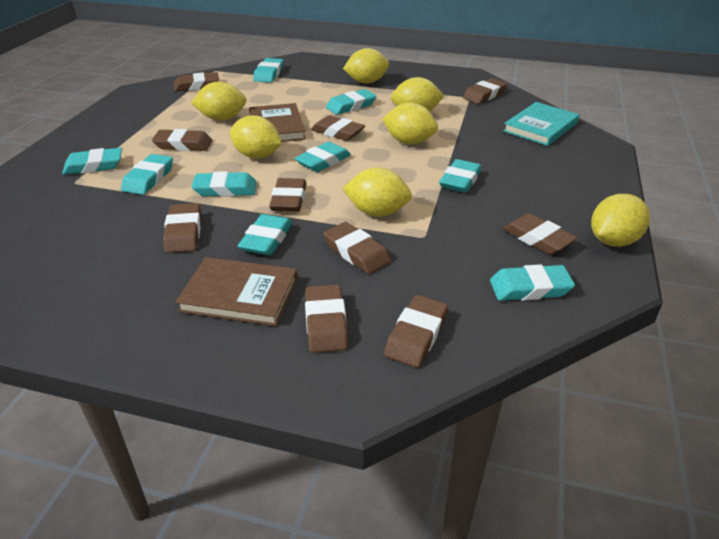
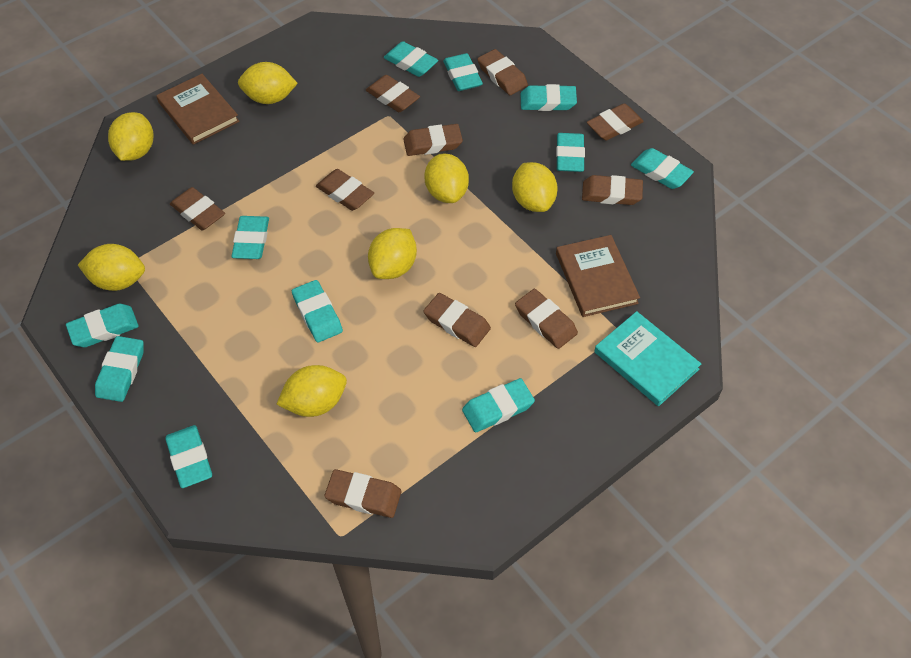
turquoise eraser: [62,148,122,175] [121,154,173,195] [191,171,257,197] [238,214,292,255] [253,58,284,83] [294,142,351,172] [326,89,377,115] [439,159,482,193] [490,264,575,301] = 9 -> [66,304,139,347] [95,336,144,402] [165,425,212,488] [231,216,269,259] [292,280,343,342] [384,41,438,77] [443,53,483,91] [462,378,535,433] [521,84,577,111] [556,133,585,172] [631,148,694,189] = 11

